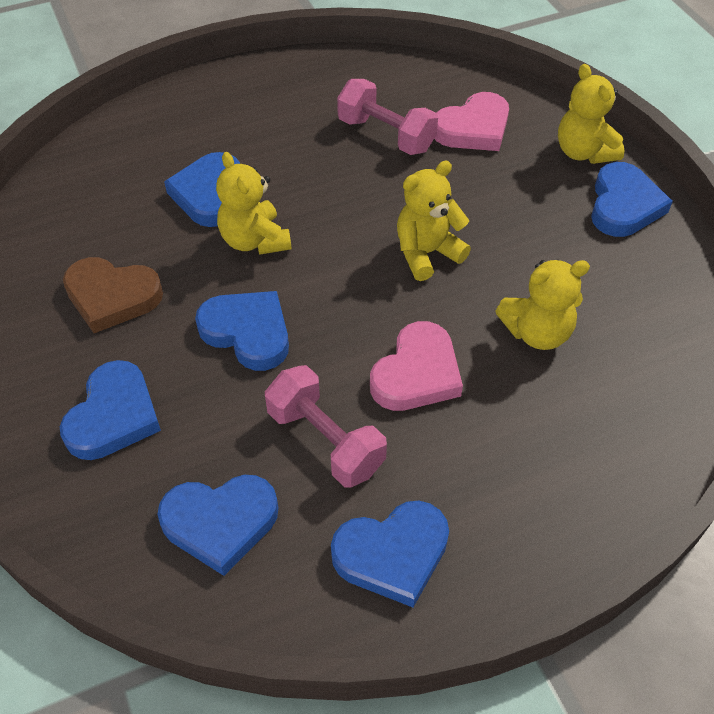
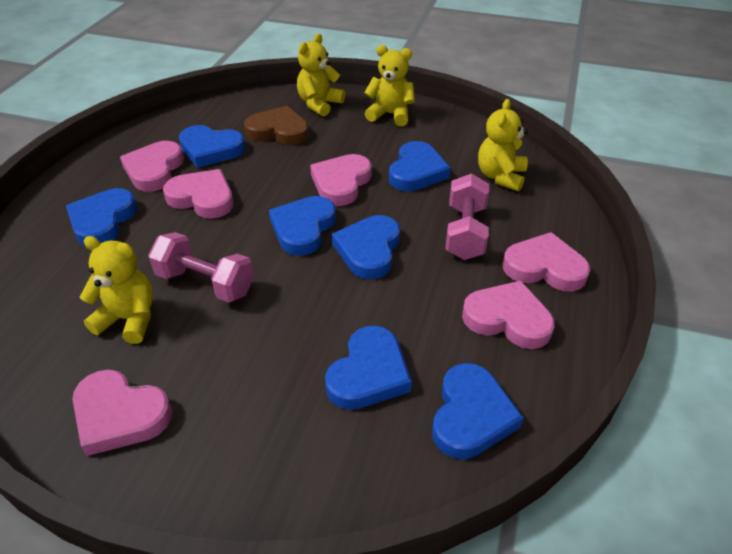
blue heart: [60,360,161,460] [157,475,278,576] [164,152,240,227] [195,291,289,371] [331,501,449,607] [591,162,673,237] = 6 -> [66,188,137,246] [179,125,246,168] [269,196,336,256] [325,326,412,410] [332,215,400,279] [389,141,451,191] [432,363,524,459] = 7
pink heart: [370,321,463,411] [434,92,509,151] = 2 -> [72,369,172,456] [120,141,184,192] [163,169,233,219] [310,154,372,206] [462,281,555,349] [503,232,591,292] = 6

